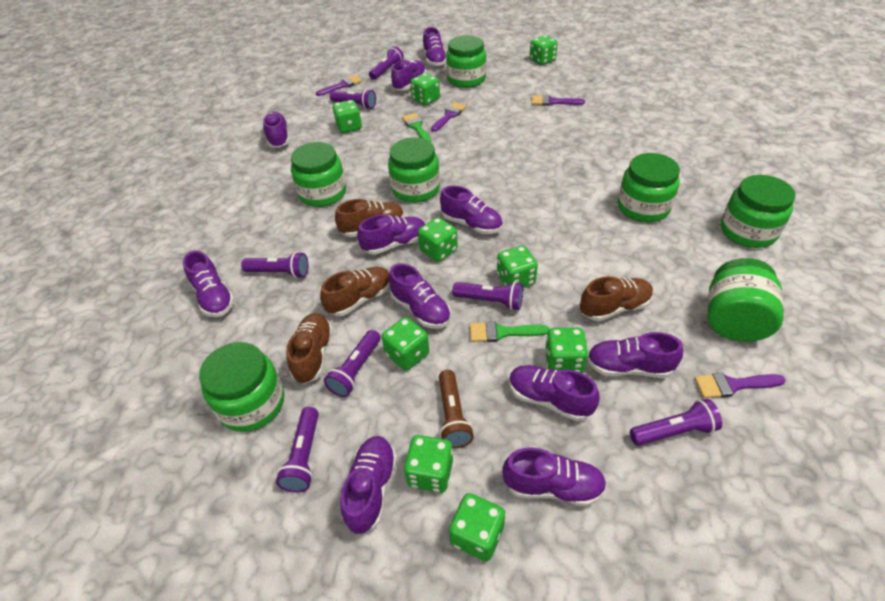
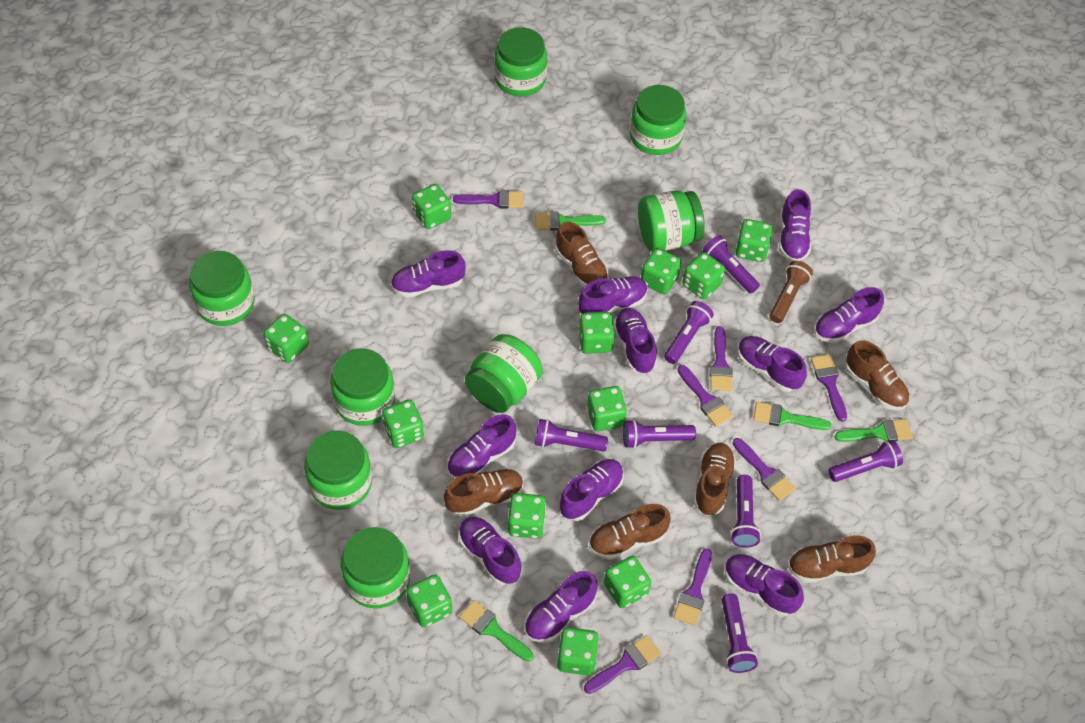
brown shoe: [286,313,333,384] [320,267,390,316] [335,199,404,237] [580,276,653,321] = 4 -> [444,469,523,517] [555,222,609,287] [589,504,671,560] [694,443,736,515] [788,535,876,583] [845,340,909,410] = 6
green brush: [402,113,431,142] [470,321,549,342] = 2 -> [459,600,534,662] [535,211,606,230] [753,402,831,430] [834,419,913,442] = 4
green dice: [333,100,362,133] [382,317,429,371] [404,435,453,493] [410,73,440,105] [418,217,458,262] [449,493,505,561] [497,246,538,288] [530,35,558,65] [545,328,588,373] = 9 -> [264,314,309,363] [382,400,424,448] [406,575,452,628] [412,184,451,229] [508,493,546,539] [557,627,599,675] [579,312,615,354] [587,386,627,431] [604,556,651,608] [641,248,682,294] [682,252,725,299] [736,219,773,262] = 12
green jar: [199,342,284,432] [291,142,346,207] [388,137,440,203] [446,35,486,88] [618,153,680,222] [708,258,784,342] [721,175,795,248] = 7 -> [189,251,255,326] [304,431,372,510] [330,348,395,426] [341,527,410,608] [465,334,543,413] [494,27,547,96] [630,85,686,155] [638,190,705,252] = 8
purple brush: [316,75,362,96] [431,102,467,132] [531,95,585,106] [694,372,786,398] = 4 -> [453,190,523,208] [584,635,661,694] [674,549,712,626] [677,365,733,427] [710,326,733,391] [733,438,796,501] [811,354,847,422] = 7

